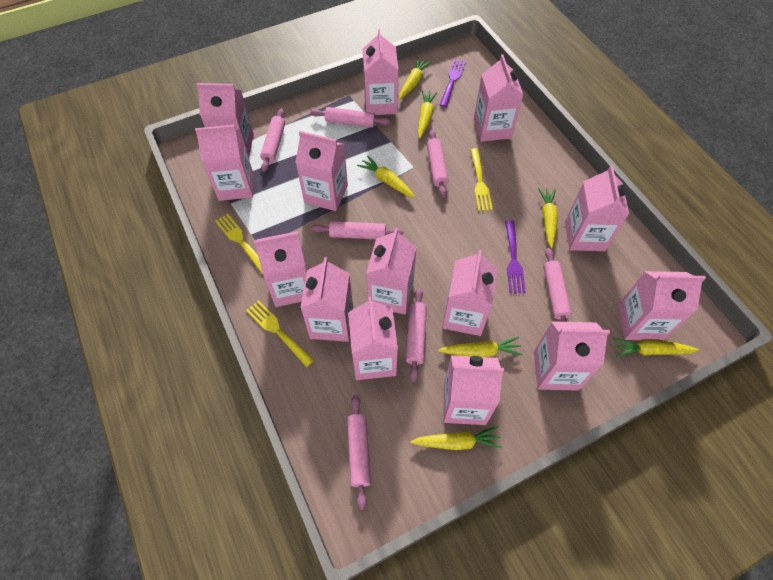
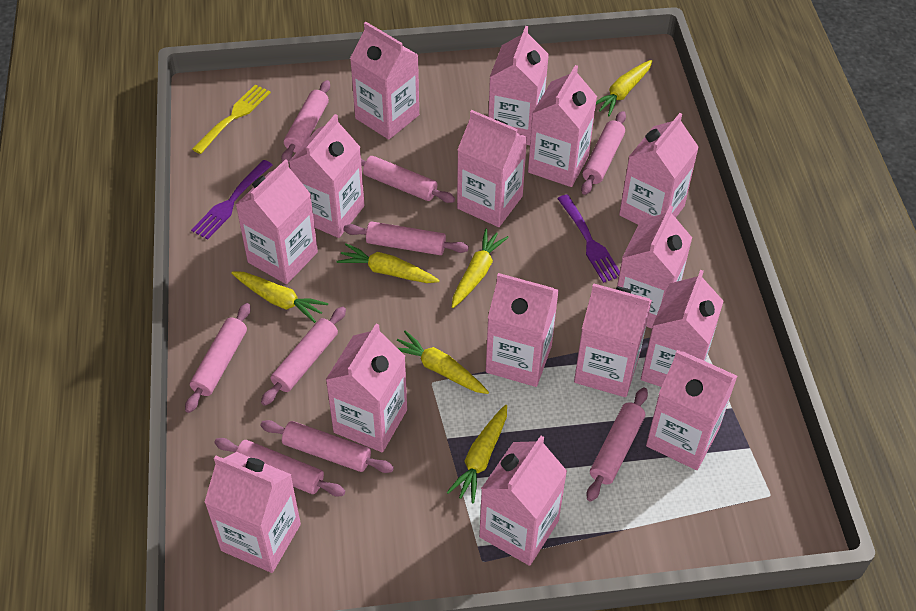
pink carton: [195,125,253,201] [196,83,254,158] [254,231,307,307] [295,131,348,211] [301,257,353,342] [348,297,398,380] [363,29,399,115] [366,228,417,314] [442,250,498,336] [444,355,504,425] [474,54,523,142] [534,321,610,391] [565,165,629,251] [618,271,706,340] = 14 -> [204,452,301,573] [235,159,318,284] [289,114,365,238] [326,324,407,452] [350,22,419,140] [457,110,528,227] [479,436,567,566] [486,273,559,387] [488,26,549,145] [528,65,597,187] [574,283,652,397] [617,206,692,329] [619,113,699,225] [641,270,724,387] [646,350,737,470] = 15
pink rolling pin: [260,108,285,172] [310,107,390,127] [312,221,403,239] [347,395,371,510] [406,288,427,382] [427,130,448,197] [543,248,572,322] = 7 -> [185,303,251,413] [214,438,345,497] [260,420,394,473] [261,307,346,406] [281,80,330,162] [344,221,469,255] [361,156,455,203] [581,111,626,195] [587,388,648,502] = 9
yellow carrot: [357,156,415,198] [399,58,432,100] [410,426,502,450] [418,90,437,138] [438,336,523,357] [538,188,558,249] [613,338,699,357] = 7 -> [231,271,328,323] [336,243,439,283] [397,330,489,394] [447,405,507,504] [452,229,509,308] [596,60,652,116] = 6
yellow fork: [215,214,262,273] [246,300,314,367] [470,148,493,211] = 3 -> [192,84,271,154] = 1

